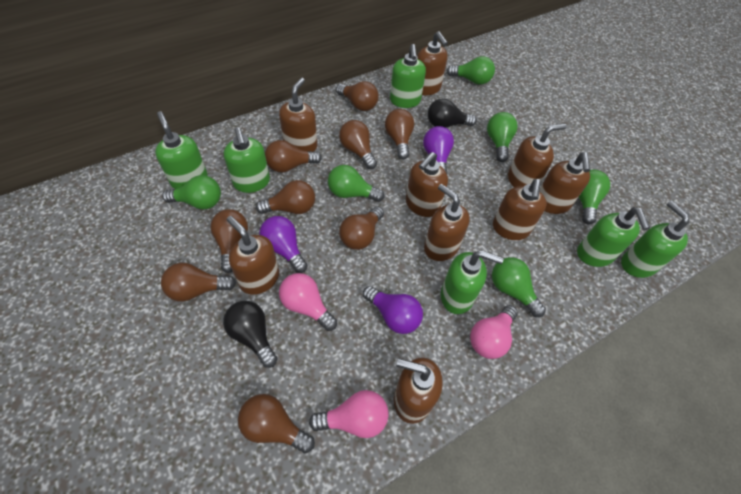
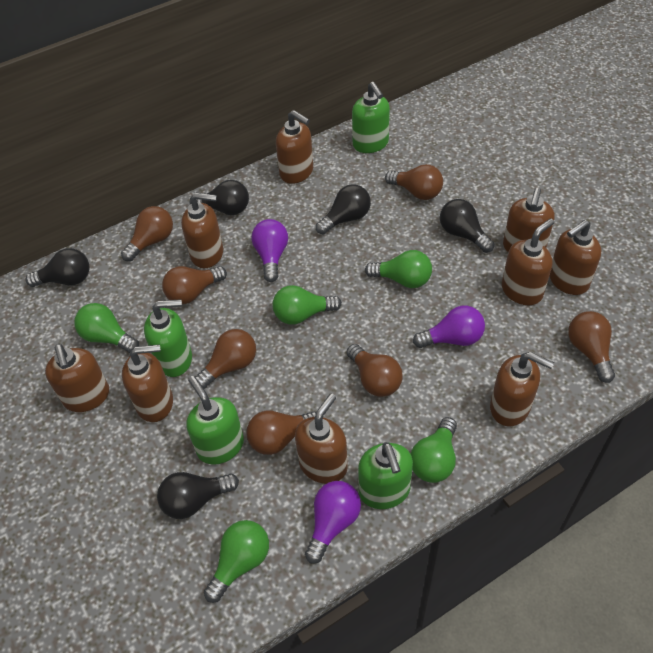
black light bulb: [223,301,277,368] [428,98,477,128] = 2 -> [25,248,90,287] [157,472,239,519] [190,180,249,215] [316,184,371,235] [440,199,494,253] = 5
brown light bulb: [161,263,236,302] [210,209,248,273] [238,394,315,454] [256,180,315,214] [265,140,322,172] [336,81,378,111] [339,120,377,169] [339,206,384,250] [385,109,414,160] = 9 -> [121,206,173,262] [162,266,227,304] [195,329,256,389] [247,410,316,455] [347,344,403,397] [385,164,443,200] [568,311,615,383] = 7
green light bulb: [162,175,221,210] [328,165,384,202] [447,56,495,85] [487,112,518,162] [492,257,546,317] [579,169,610,225] = 6 -> [74,303,139,353] [204,520,269,603] [272,285,342,325] [365,250,432,288] [411,417,457,483] = 5
green soap dispenser: [155,111,208,189] [224,127,270,193] [390,44,426,108] [441,250,504,314] [577,207,650,267] [621,201,689,278] = 6 -> [144,299,192,377] [186,376,244,465] [352,82,390,153] [358,442,413,509] = 4
pink light bulb: [279,273,337,331] [309,390,389,438] [470,305,518,359] = 3 -> none = 0

